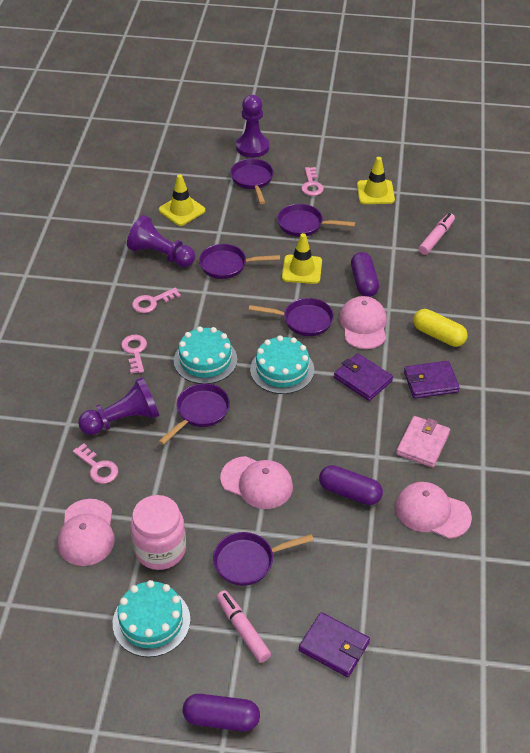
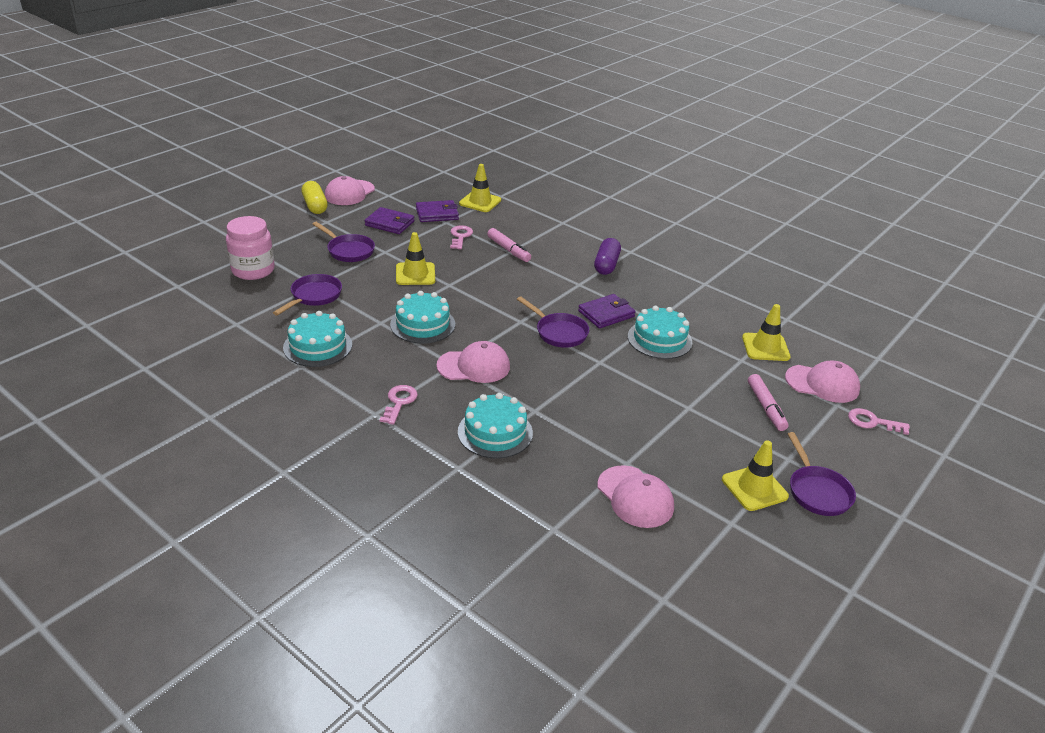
pink key: [73,443,118,484] [121,335,147,374] [132,288,181,313] [301,167,324,196] = 4 -> [379,385,418,425] [450,225,473,249] [848,408,910,435] = 3
pink wallet: [396,416,450,468] = 1 -> none = 0
purple capsule: [183,694,260,731] [319,465,383,505] [351,252,379,297] = 3 -> [594,238,621,275] = 1
purple pan: [158,383,230,445] [199,244,280,279] [213,532,314,586] [230,159,274,204] [249,298,334,336] [277,204,355,237] = 6 -> [273,274,342,316] [313,222,375,262] [517,296,589,348] [788,432,856,516] = 4
purple pawn: [78,377,159,435] [127,215,195,267] [236,95,269,158] = 3 -> none = 0
turquoise cake: [113,580,190,657] [174,327,237,384] [250,335,314,394] = 3 -> [283,311,352,367] [390,291,455,344] [458,393,533,459] [628,306,692,359] = 4
yellow traffic cone: [159,174,205,226] [282,233,322,284] [357,157,395,204] = 3 -> [396,232,435,285] [459,164,501,212] [722,440,789,511] [742,304,791,361] = 4

